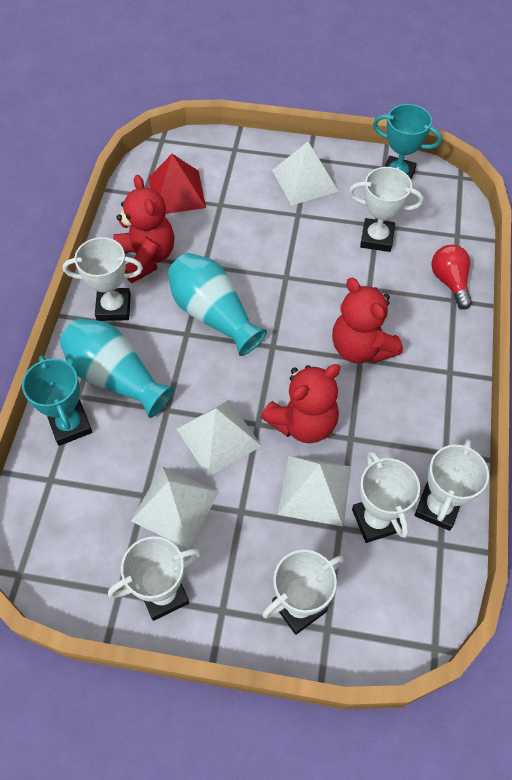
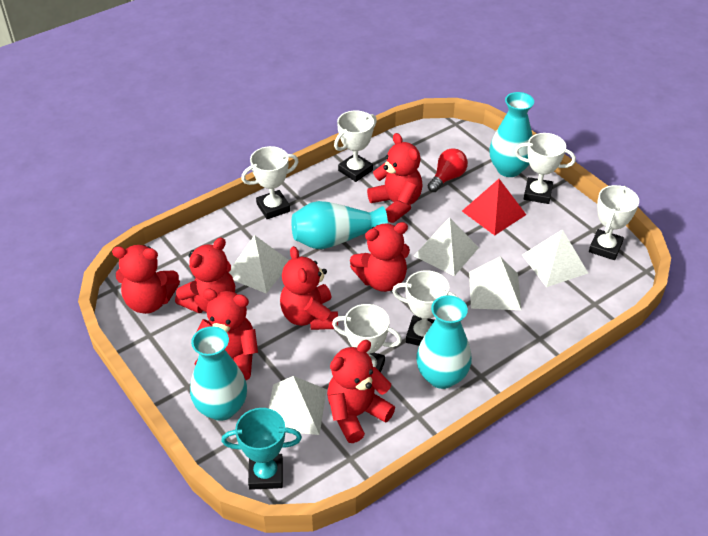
red teddy bear: [113,175,174,283] [261,364,340,443] [332,278,403,364] = 3 -> [112,245,180,314] [175,237,235,313] [195,289,258,380] [280,246,338,330] [327,340,395,443] [350,222,410,292] [367,133,423,223] = 7
turquoise trophy: [22,355,92,446] [373,104,442,179] = 2 -> [221,408,302,490] = 1
turquoise vase: [60,318,174,418] [168,253,267,356] = 2 -> [190,326,247,421] [291,201,388,249] [416,295,472,389] [489,92,534,177] = 4
white pyramid: [131,466,219,549] [177,400,261,477] [272,142,339,206] [278,456,351,526] = 4 -> [229,235,289,294] [268,376,327,435] [414,218,479,276] [469,256,521,310] [522,229,588,287] = 5

